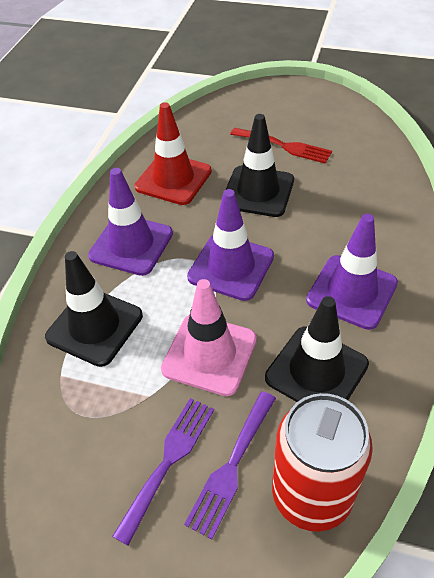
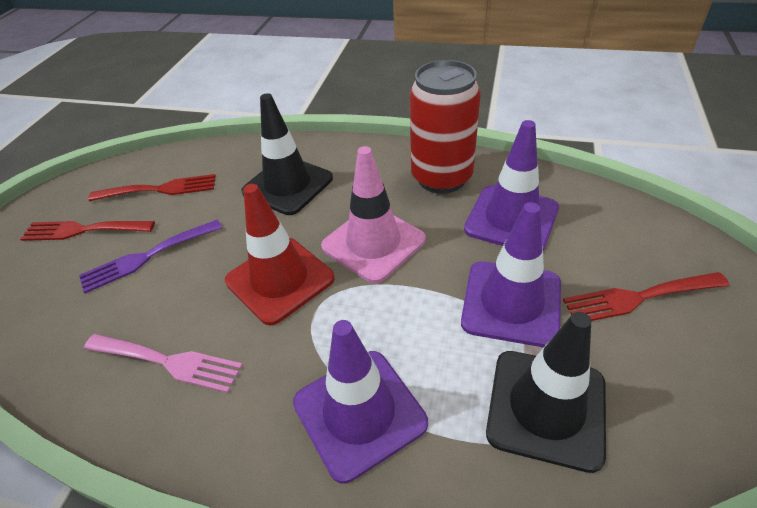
black traffic cone: [45,251,143,367] [226,114,294,217] [265,296,369,402] = 3 -> [241,93,333,215] [486,312,606,473] = 2
pink fork: none = 0 -> [84,334,243,393] = 1
purple fork: [112,398,214,546] [184,391,276,539] = 2 -> [79,219,222,293] = 1
red fork: [230,128,332,164] = 1 -> [20,221,155,241] [88,174,216,201] [563,272,730,321] = 3

